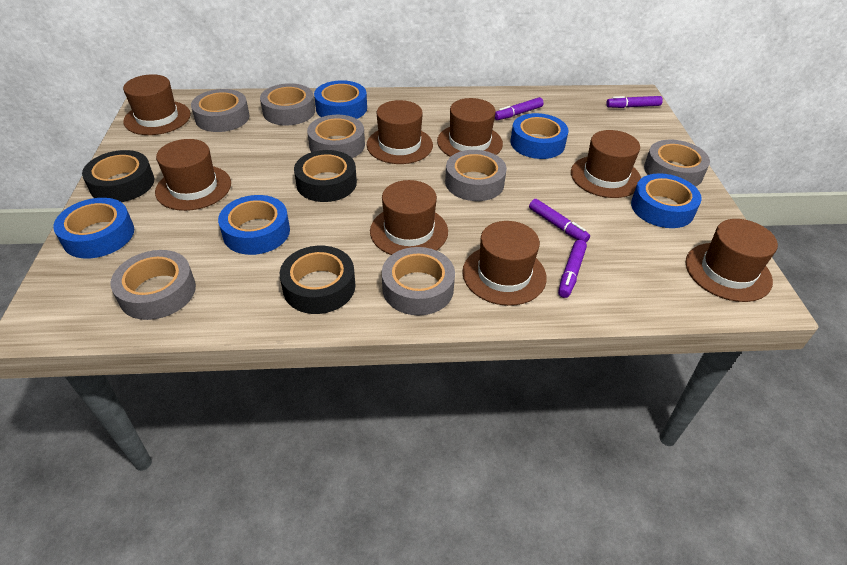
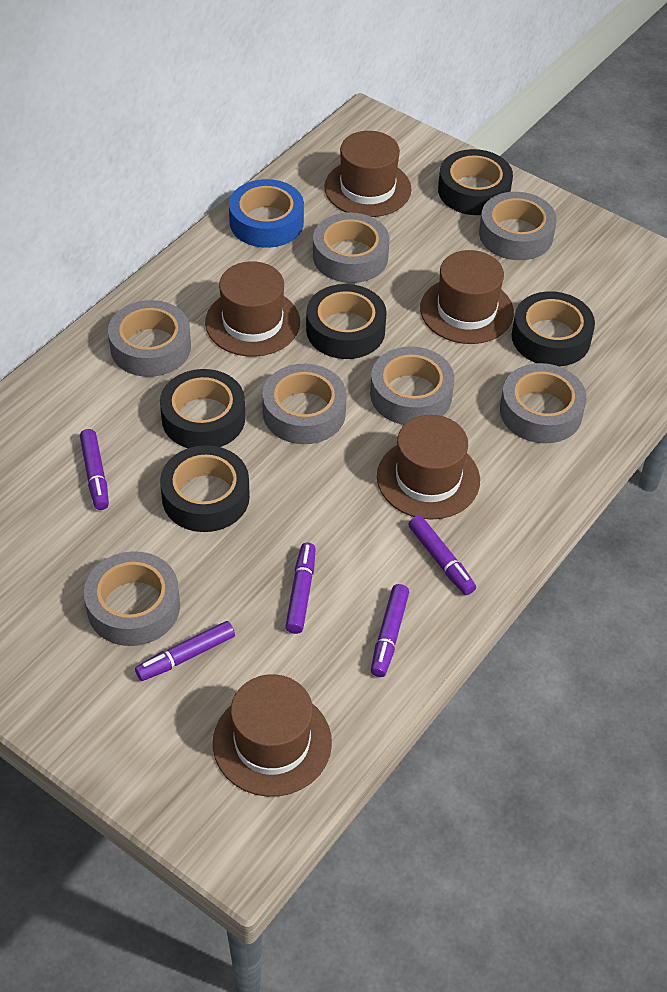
black tape: [82,150,154,202] [280,246,355,314] [294,150,357,202] = 3 -> [160,369,245,448] [160,445,250,532] [306,284,387,359] [438,149,513,215] [512,291,595,367] = 5
blue tape: [53,198,134,258] [218,195,290,255] [314,80,367,119] [510,113,568,159] [631,173,702,228] = 5 -> [229,179,304,248] = 1
brown hat: [123,74,191,135] [155,139,231,211] [367,100,433,164] [370,180,448,255] [437,98,503,157] [462,221,547,306] [571,130,641,198] [686,219,778,302] = 8 -> [205,261,300,357] [213,674,332,797] [324,131,411,217] [377,415,480,519] [420,250,514,344] = 5
purple marker: [495,97,544,120] [529,199,590,242] [558,240,587,298] [606,96,663,108] = 4 -> [80,429,109,510] [135,621,235,681] [285,543,316,634] [371,584,409,677] [408,515,476,595] = 5

